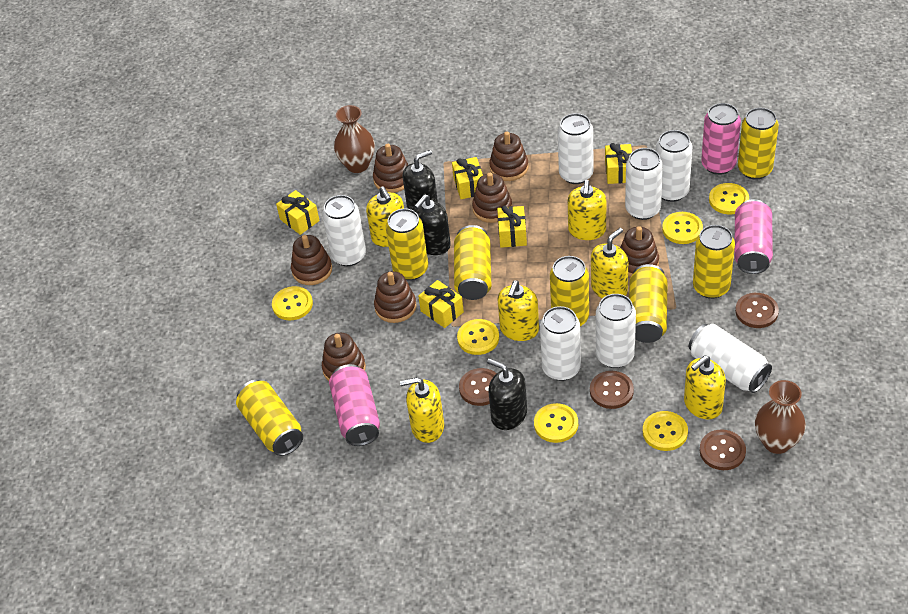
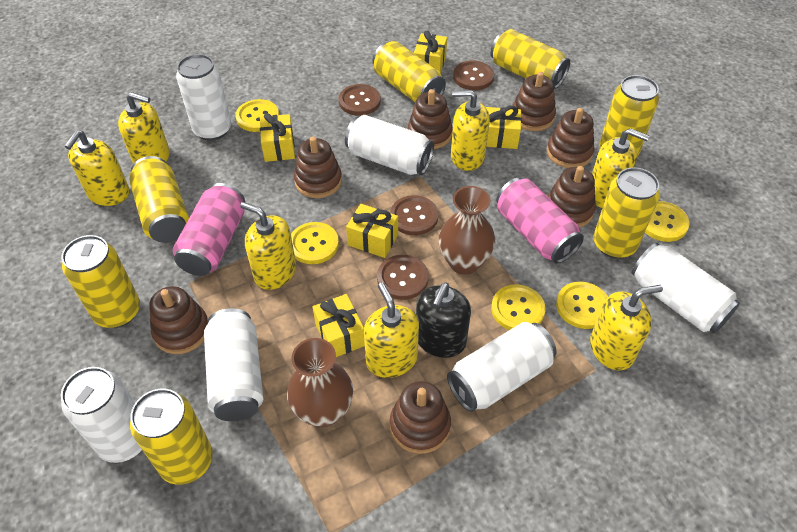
black soap dispenser: [402,150,438,210] [412,194,451,255] [487,359,527,430] = 3 -> [416,283,471,358] = 1
pink can: [329,364,380,446] [701,103,741,175] [734,199,773,274] = 3 -> [173,183,245,276] [496,178,584,264] = 2
white can: [322,195,366,266] [540,306,581,381] [558,113,593,184] [596,294,636,368] [625,148,663,220] [656,130,693,202] [689,324,772,393] = 7 -> [61,367,142,463] [176,54,231,141] [204,308,263,421] [345,115,434,175] [447,322,557,412] [631,243,740,333] = 6
yellow button: [272,286,313,320] [457,319,499,355] [534,403,578,443] [643,411,688,451] [662,212,703,244] [709,183,749,214] = 6 -> [235,99,279,132] [291,222,339,264] [491,284,545,330] [556,282,608,329] [645,201,689,242] = 5
yellow soap dispenser: [366,186,404,247] [400,377,444,443] [497,280,539,341] [568,180,606,240] [591,228,628,299] [684,355,726,419] = 6 -> [65,130,130,206] [118,92,170,164] [240,202,296,290] [364,283,419,378] [451,90,490,171] [590,285,663,371] [592,128,649,208] = 7

